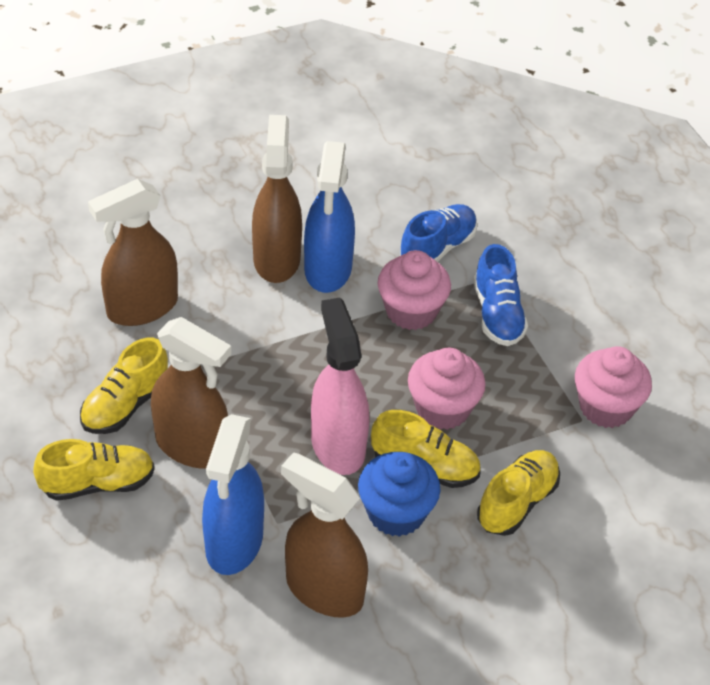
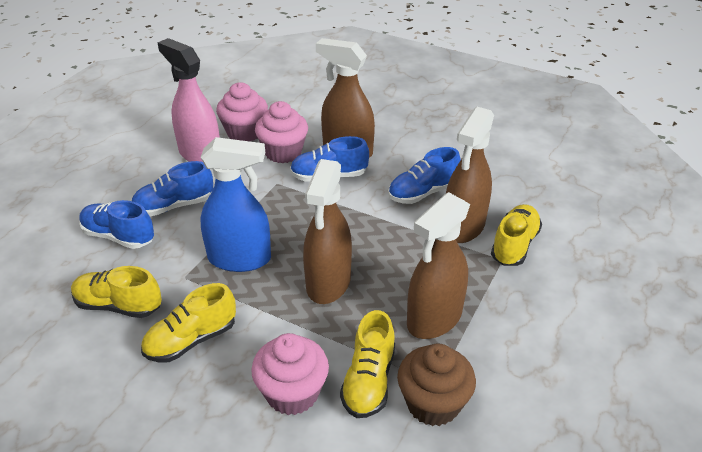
blue cupcake: [358,452,441,537] = 1 -> none = 0
blue shoe: [400,204,477,262] [473,244,528,346] = 2 -> [79,200,154,249] [132,161,213,216] [290,136,369,182] [388,147,461,204] = 4
blue spray bottle: [202,414,264,575] [304,141,355,293] = 2 -> [200,137,271,272] = 1
brown cupcake: none = 0 -> [397,343,476,426] = 1

